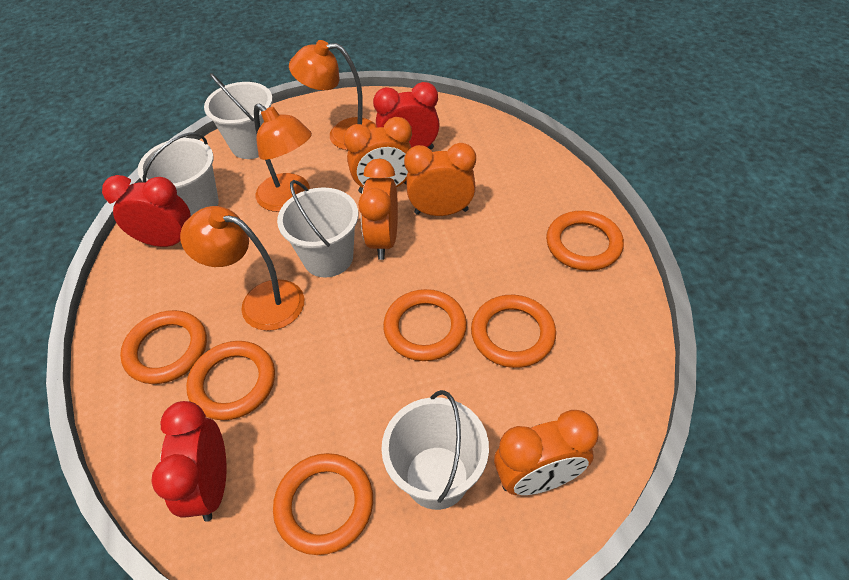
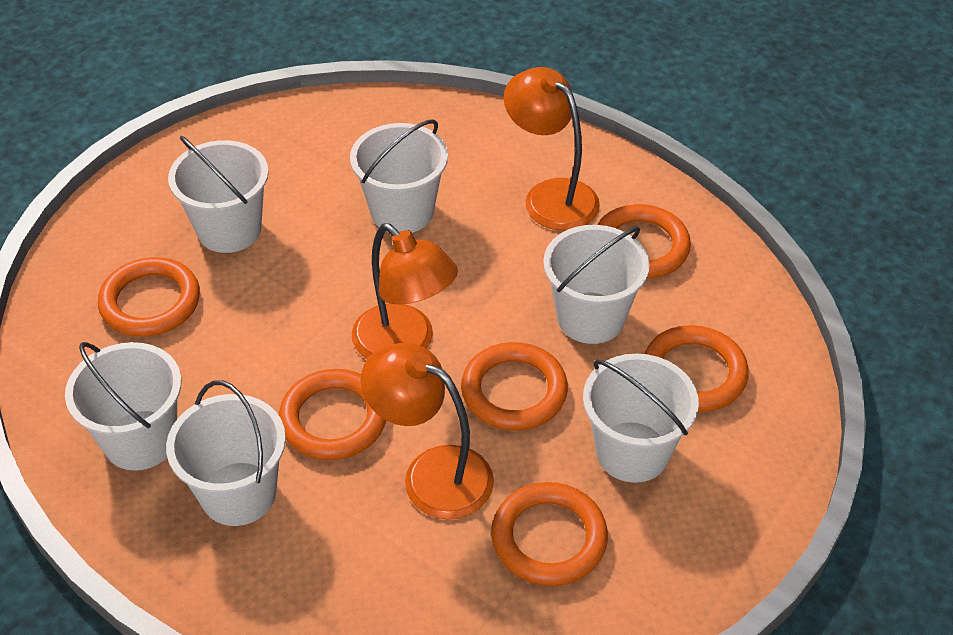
orange clock: [344,117,412,193] [358,159,398,260] [404,143,476,216] [494,410,599,495] = 4 -> none = 0
red clock: [102,175,191,247] [151,401,226,522] [373,82,440,150] = 3 -> none = 0
white bucket: [138,132,219,216] [204,73,273,159] [277,180,358,277] [381,390,489,510] = 4 -> [65,342,182,471] [166,380,286,526] [168,136,269,253] [350,119,448,233] [543,225,649,344] [583,354,699,483] = 6

